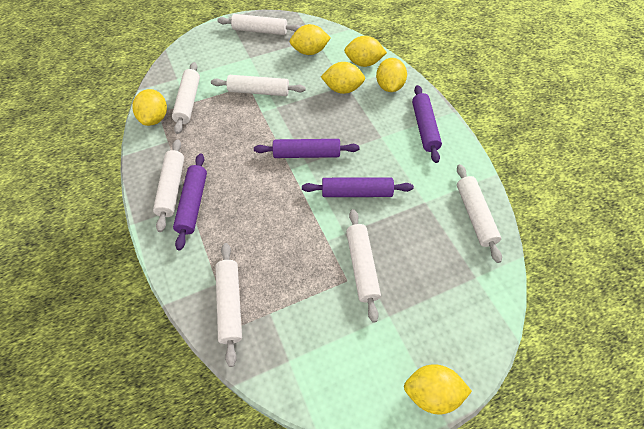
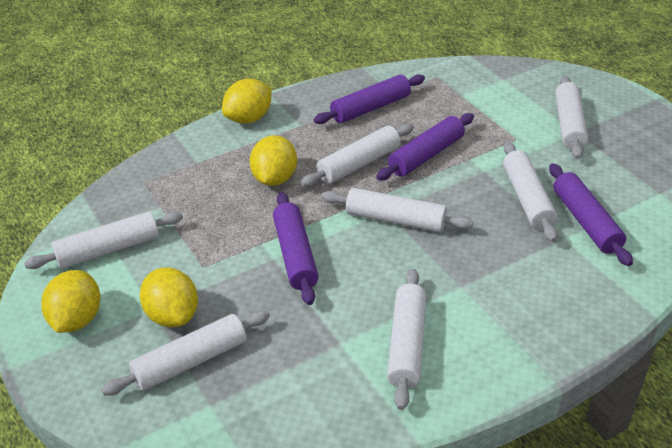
yellow lemon: [132,89,167,126] [290,24,331,55] [321,62,365,94] [344,36,387,67] [376,58,407,92] [404,364,472,414] = 6 -> [41,270,100,333] [140,267,198,327] [222,79,272,124] [250,135,297,186] = 4

